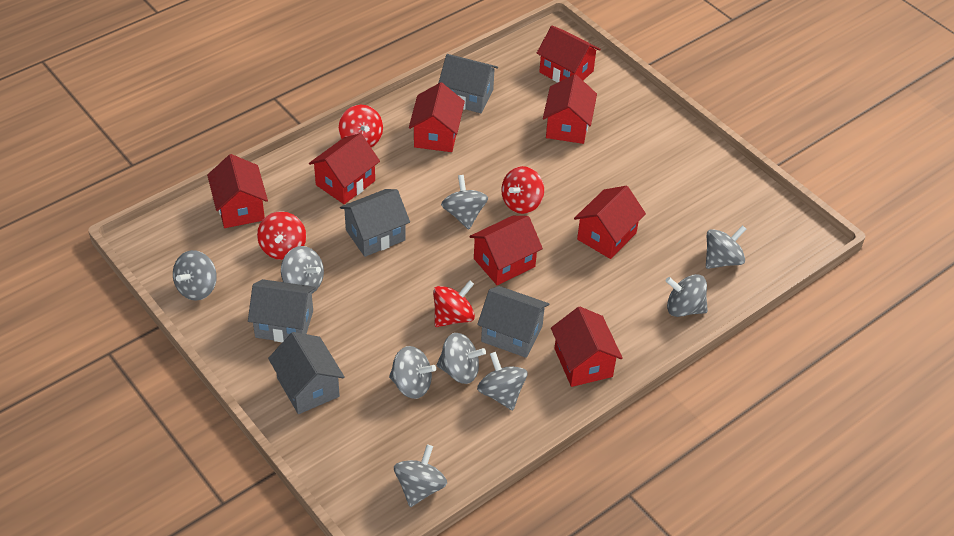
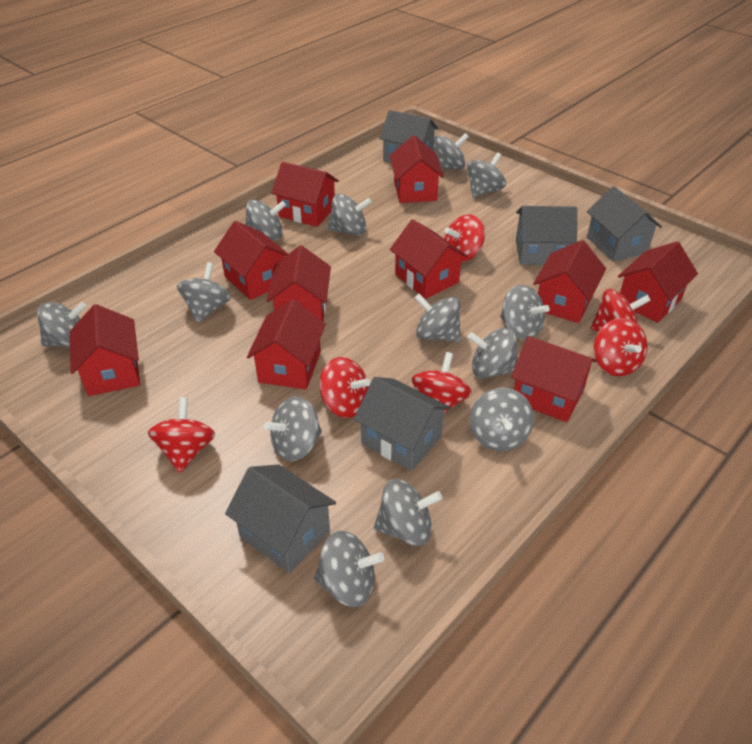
grey spinning top: [173,250,217,301] [281,246,324,293] [389,346,436,399] [394,444,447,507] [437,333,486,384] [441,175,488,229] [477,352,527,411] [666,274,708,317] [706,225,746,269] = 9 -> [37,302,86,347] [177,262,231,323] [245,200,286,240] [264,396,322,461] [314,531,384,607] [328,193,372,236] [374,479,442,546] [415,294,461,342] [433,133,469,170] [467,152,506,198] [468,328,518,378] [470,388,534,451] [500,285,550,340] = 13
red house: [207,154,268,228] [309,133,380,204] [409,82,465,152] [469,216,543,285] [537,26,601,83] [543,74,597,144] [551,306,623,387] [574,186,646,259] = 8 -> [70,304,140,396] [214,221,288,300] [247,299,326,390] [267,245,331,321] [271,162,339,227] [390,135,444,203] [390,219,468,299] [511,336,597,422] [533,240,606,323] [618,241,698,323] = 10
red spinning top: [257,211,306,260] [339,105,383,148] [433,280,475,327] [501,166,544,214] = 4 -> [148,397,215,473] [319,357,370,418] [412,352,472,413] [444,214,485,262] [591,289,651,331] [594,318,647,376] = 6

